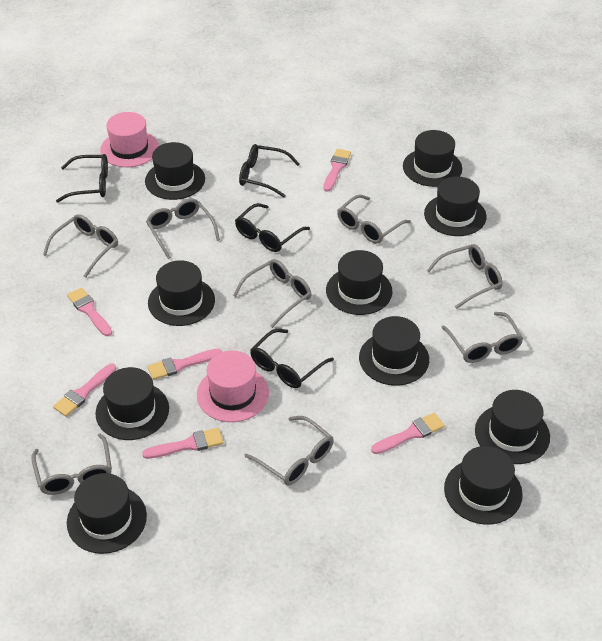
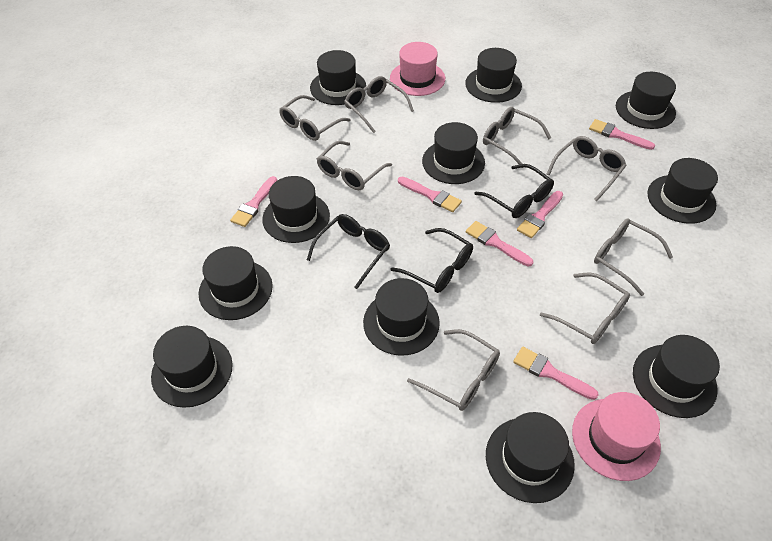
black glasses: [56,154,108,203] [235,203,310,252] [239,144,300,198] [250,329,334,388] = 4 -> [307,214,390,289] [390,228,473,293] [474,164,554,218] = 3
black hat: [67,473,147,554] [95,367,169,440] [145,142,205,200] [148,260,215,326] [326,250,392,315] [359,316,429,386] [403,130,462,187] [424,176,487,236] [444,446,523,524] [475,390,550,464] = 10 -> [151,326,233,408] [199,246,273,320] [262,176,330,243] [310,50,366,105] [363,278,440,356] [422,122,485,184] [465,48,522,103] [486,412,575,503] [616,72,676,129] [633,335,720,418] [647,158,718,224] = 11

